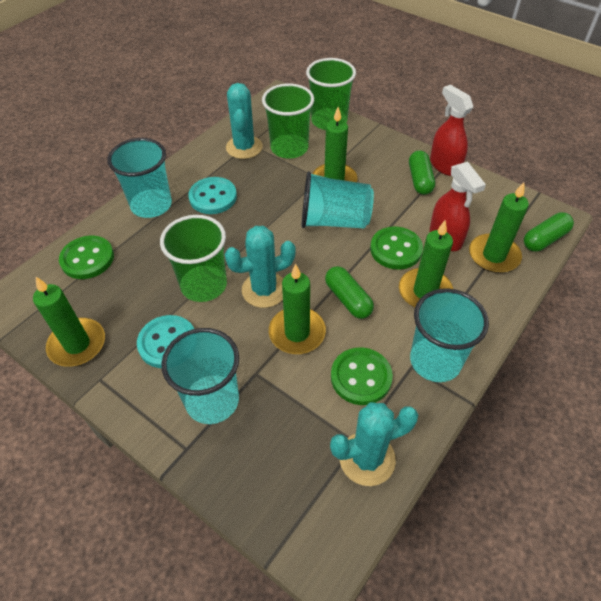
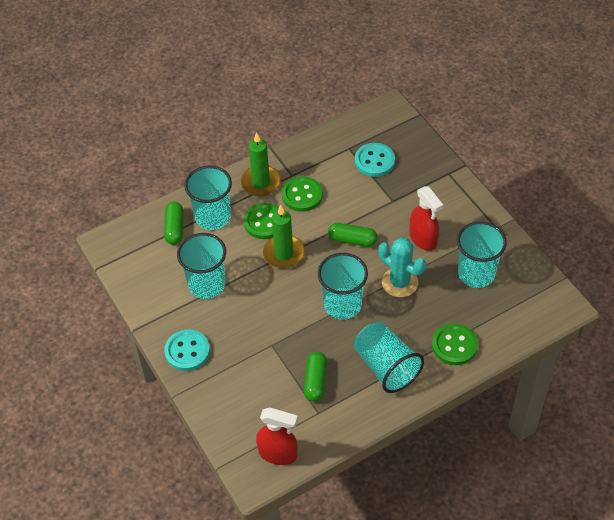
green candle: [33,277,105,367] [269,264,326,354] [312,107,358,182] [399,220,453,308] [469,182,529,273] = 5 -> [241,132,281,196] [263,205,305,269] = 2
green cup: [160,215,227,302] [262,83,314,159] [306,58,356,130] = 3 -> none = 0
turquoise cactus: [225,226,296,308] [226,83,263,159] [330,402,418,486] = 3 -> [379,237,426,297] = 1
turquoise cup: [108,138,172,218] [161,328,239,424] [302,171,374,228] [410,288,489,382] = 4 -> [177,233,226,299] [184,165,232,230] [318,253,368,320] [354,322,424,393] [457,221,507,288] = 5

